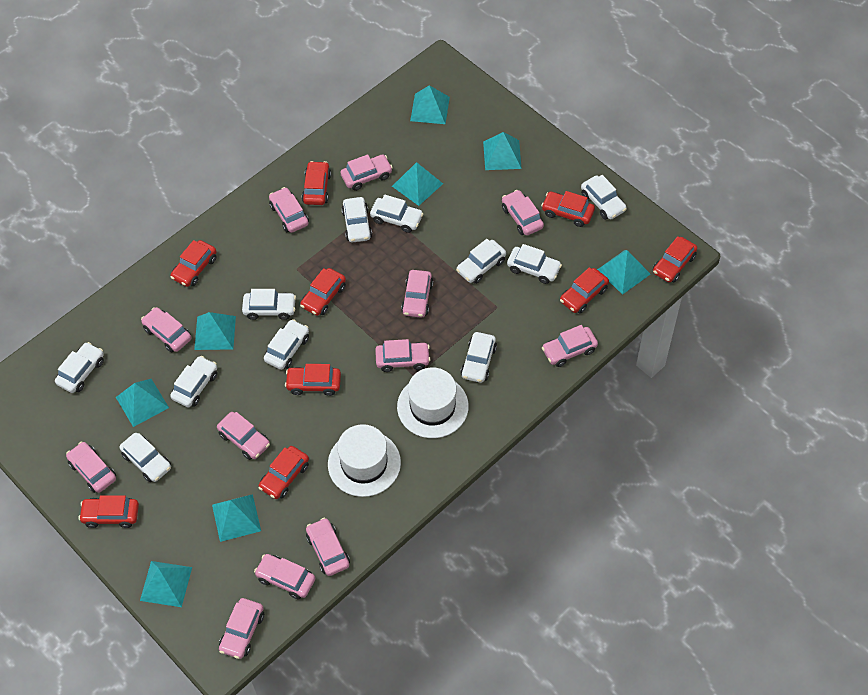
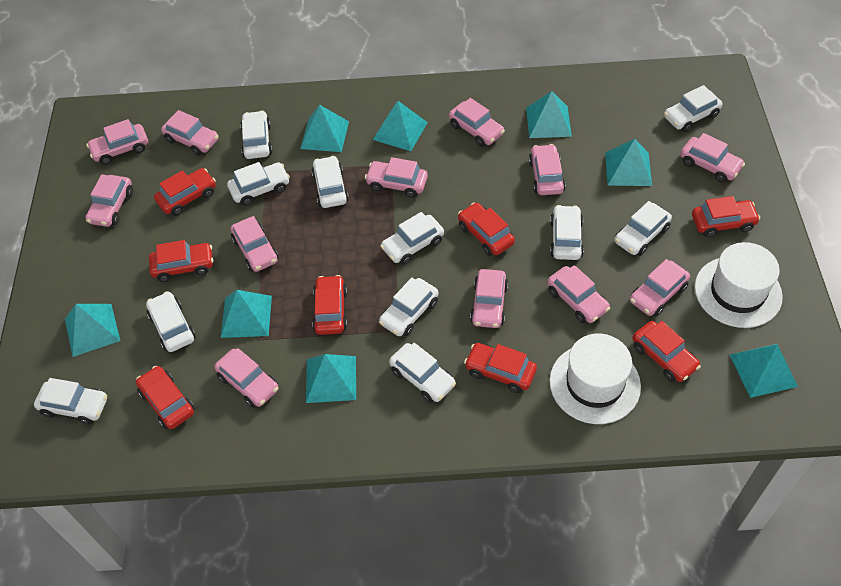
red car: [79,495,139,528] [170,240,217,287] [258,446,309,499] [285,364,341,396] [300,268,346,316] [302,161,331,205] [541,191,595,227] [560,267,609,314] [653,236,697,283] = 9 -> [136,366,195,429] [149,240,213,282] [154,168,216,216] [312,275,347,335] [458,202,515,256] [464,343,537,393] [632,321,701,382] [692,196,760,237] = 8

